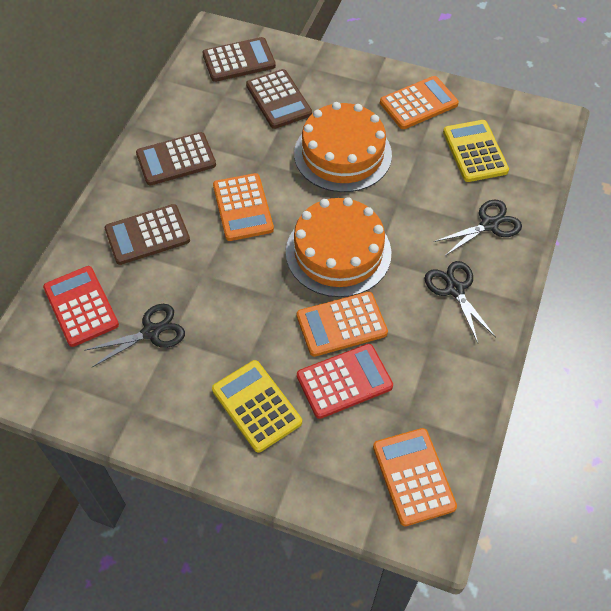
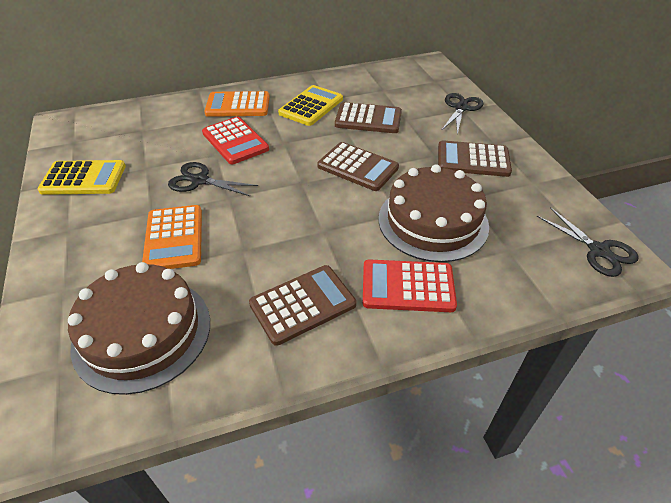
brown cake: none = 0 -> [68,262,210,395] [378,164,489,262] = 2
orange cake: [286,197,391,297] [294,102,392,192] = 2 -> none = 0
orange calculator: [213,173,274,241] [297,292,388,357] [373,428,457,526] [380,76,459,129] = 4 -> [142,205,202,269] [204,91,270,117] = 2

